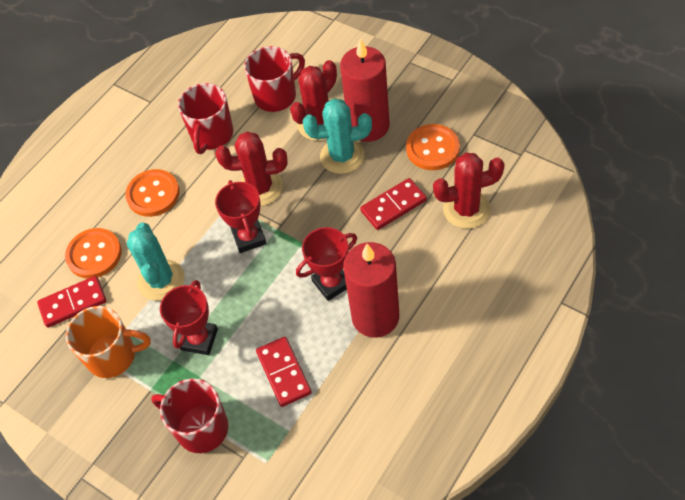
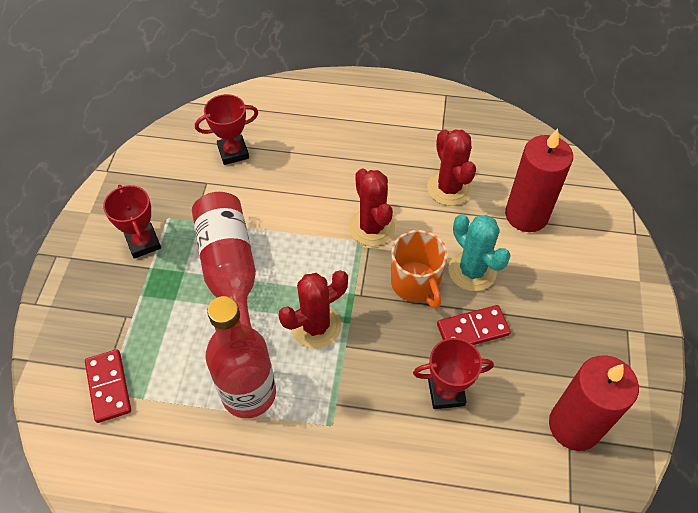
orange button: [65,228,122,279] [125,169,180,217] [406,124,460,170] = 3 -> none = 0
red bottle: none = 0 -> [192,192,256,327] [206,296,276,418] = 2
red domino: [37,276,107,328] [256,337,312,407] [360,178,427,230] = 3 -> [85,349,131,423] [437,305,511,345] = 2
red mug: [151,378,228,453] [178,83,233,154] [244,46,305,112] = 3 -> none = 0
turquoise cactus: [127,223,185,301] [303,98,372,174] = 2 -> [449,214,511,291] = 1

